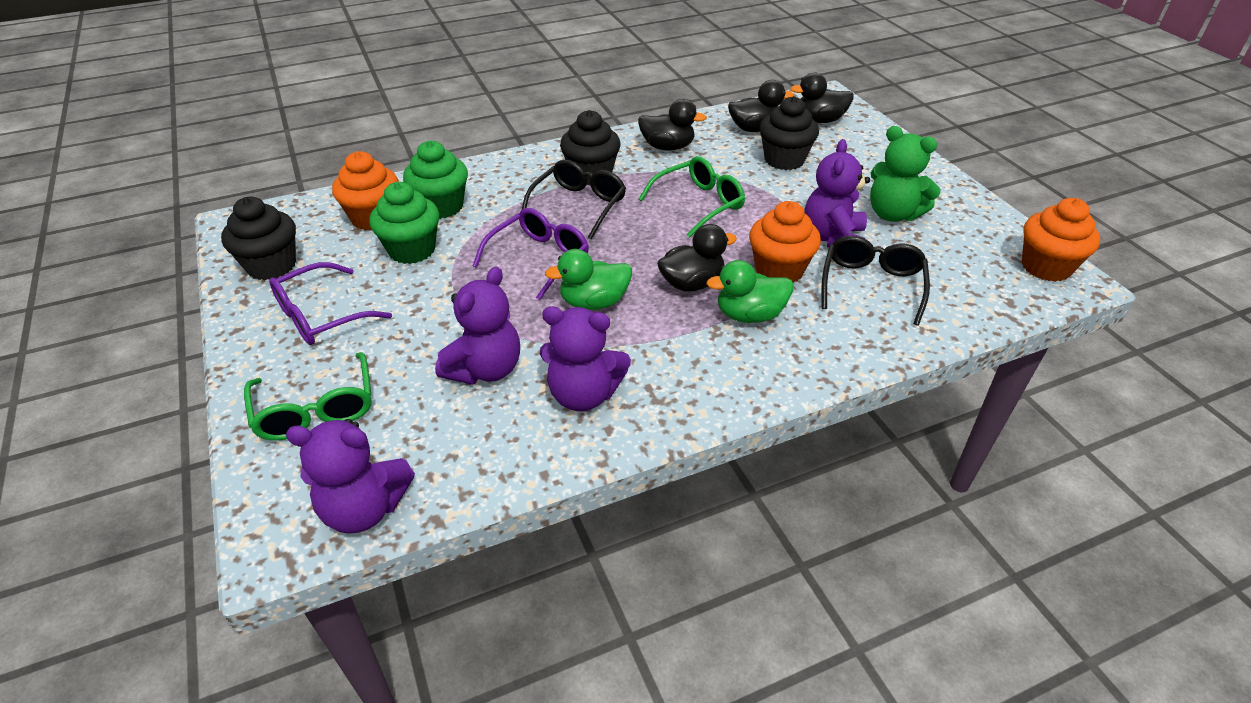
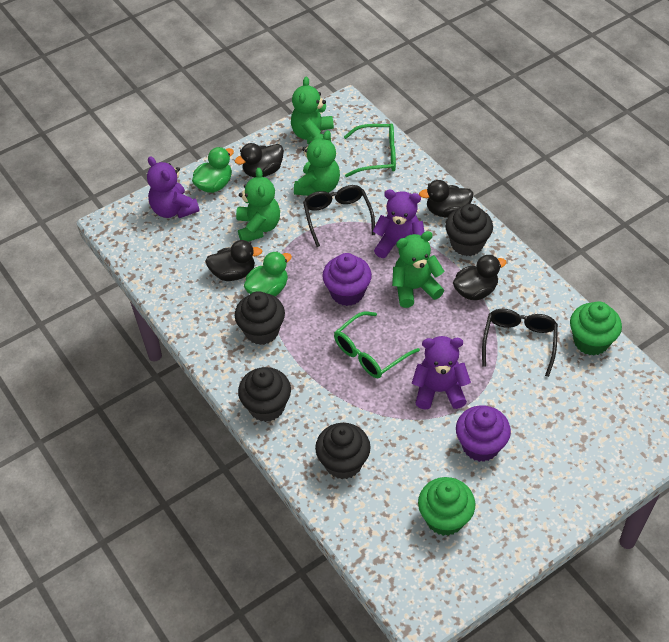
black cupcake: [221,197,296,280] [560,110,621,186] [760,96,819,170] = 3 -> [235,291,285,345] [238,367,291,422] [315,423,371,479] [445,204,493,256] = 4
green teddy bear: [870,126,941,222] = 1 -> [236,168,280,242] [291,77,334,144] [294,130,340,196] [392,231,444,308] = 4
orange cupcake: [332,151,399,231] [749,201,821,283] [1022,198,1100,282] = 3 -> none = 0
purple cupcake: none = 0 -> [322,253,372,306] [456,405,511,462] = 2
purple glasses: [269,262,392,345] [473,208,589,300] = 2 -> none = 0
purple teddy bear: [286,419,415,534] [435,267,520,385] [540,306,631,411] [804,139,870,248] = 4 -> [147,156,200,218] [373,190,424,258] [412,336,471,410] = 3

